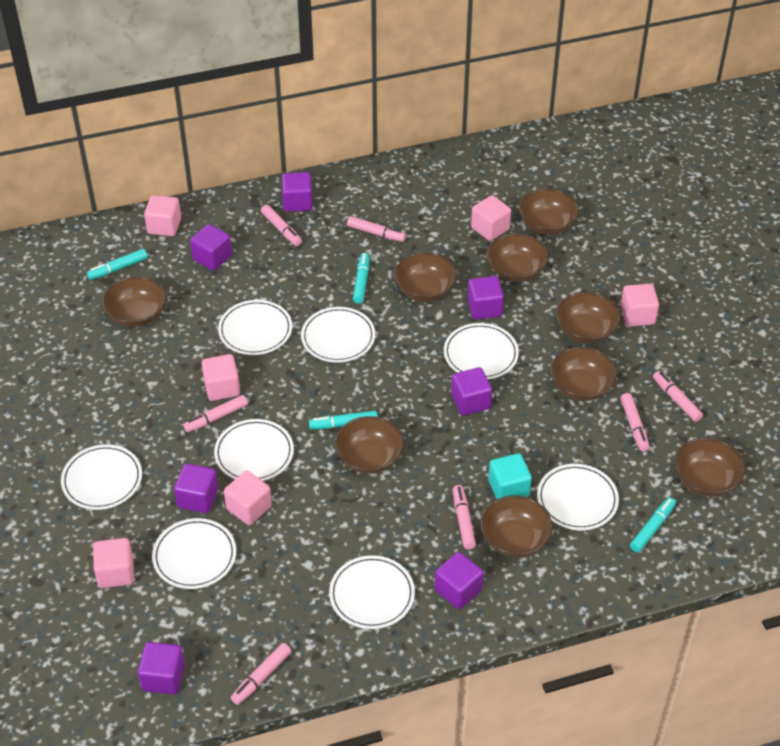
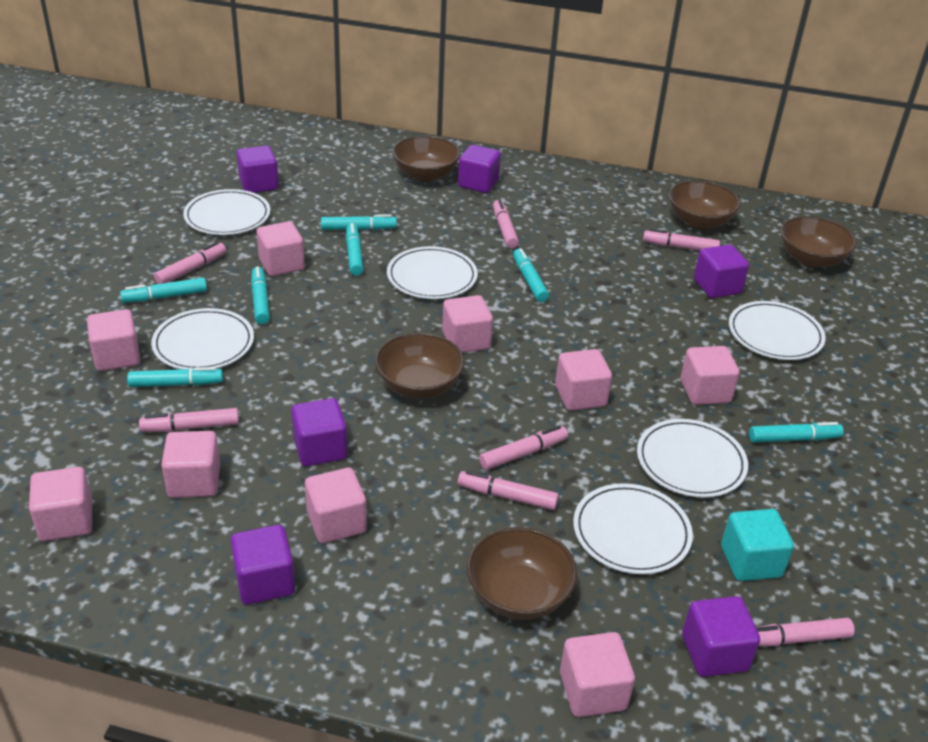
brown bowl: [102,276,166,327] [335,416,404,474] [394,252,457,302] [480,495,553,557] [487,233,549,282] [519,188,579,235] [550,347,617,401] [556,292,620,343] [675,438,745,497] = 9 -> [375,333,465,399] [392,136,461,182] [467,527,577,620] [669,180,740,229] [780,216,857,268] = 5
pink cube: [93,538,134,588] [144,195,181,236] [202,354,240,401] [224,471,272,525] [471,195,511,241] [620,284,659,327] = 6 -> [29,467,92,541] [87,309,140,371] [161,431,220,498] [256,221,305,276] [305,468,367,543] [442,295,493,353] [555,349,612,411] [560,632,635,717] [681,346,740,405] = 9
purple cube: [138,642,185,694] [174,463,218,513] [190,224,232,271] [282,172,313,212] [435,552,484,609] [451,367,492,416] [467,276,504,320] = 7 -> [231,525,295,605] [237,146,279,193] [291,398,347,466] [458,145,501,193] [682,596,760,677] [694,244,749,298] = 6
turquoise marker: [87,249,148,280] [309,411,378,429] [353,253,370,304] [630,497,676,553] = 4 -> [120,278,207,303] [127,367,223,387] [251,266,270,325] [321,214,397,230] [346,223,364,276] [513,248,549,302] [749,422,844,443] = 7
white plate: [61,444,142,510] [152,518,236,589] [214,419,294,481] [218,300,292,355] [301,307,375,363] [329,555,415,629] [444,323,519,379] [537,464,619,530] = 8 -> [151,308,254,370] [183,189,270,235] [387,246,478,299] [573,483,693,574] [637,419,748,498] [729,301,826,360] = 6

